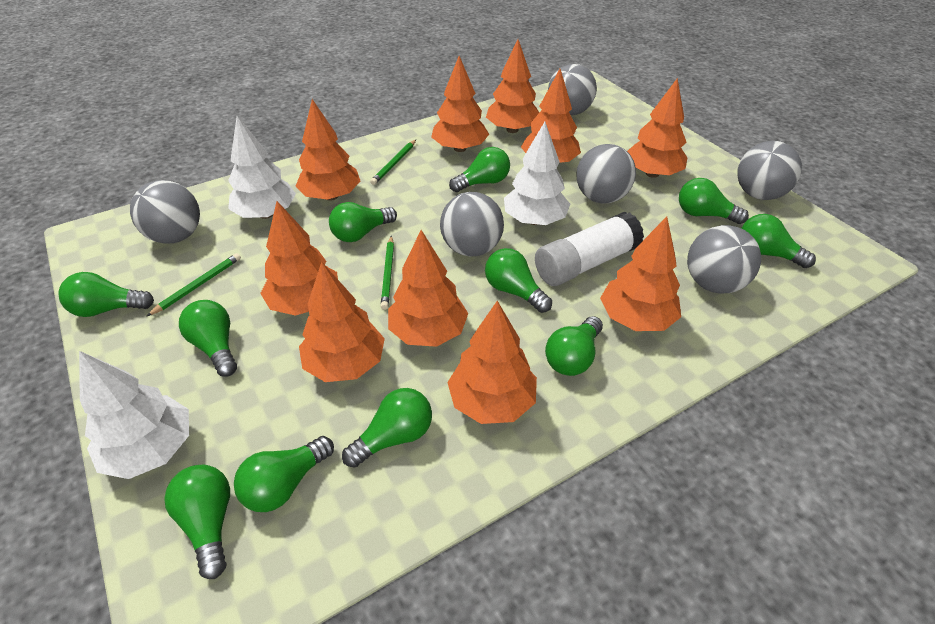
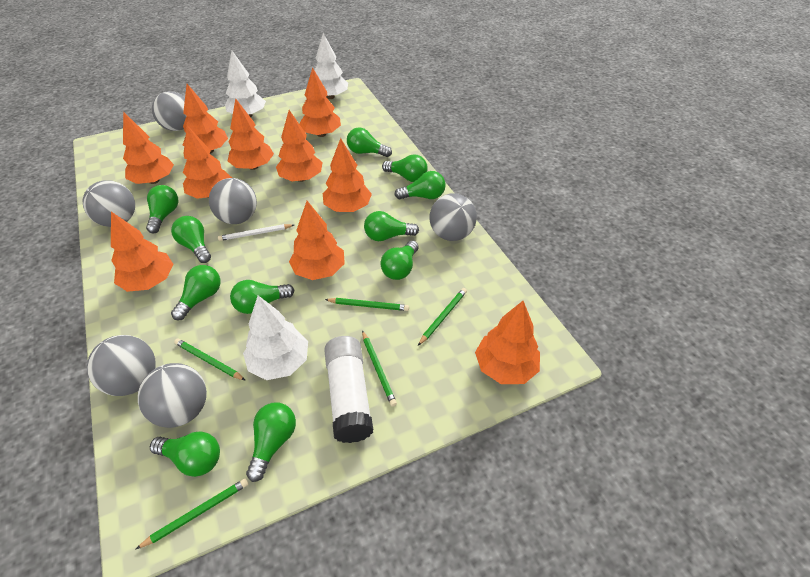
green pencil: [146,253,241,317] [370,140,416,185] [381,236,394,310] = 3 -> [136,478,249,549] [174,339,246,381] [325,298,409,311] [362,331,397,407] [418,288,467,346] = 5
white pencil: none = 0 -> [218,224,294,241] = 1

